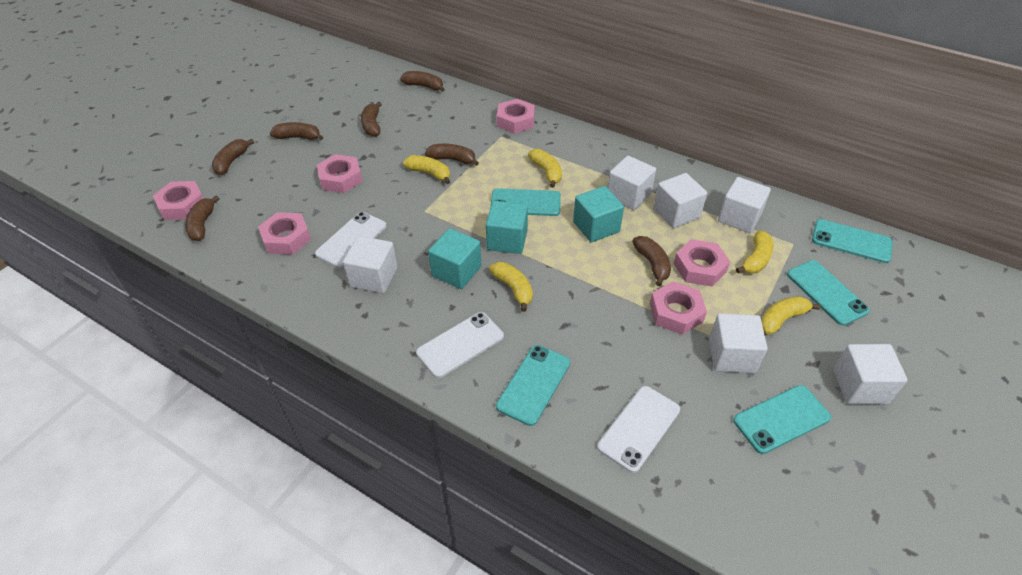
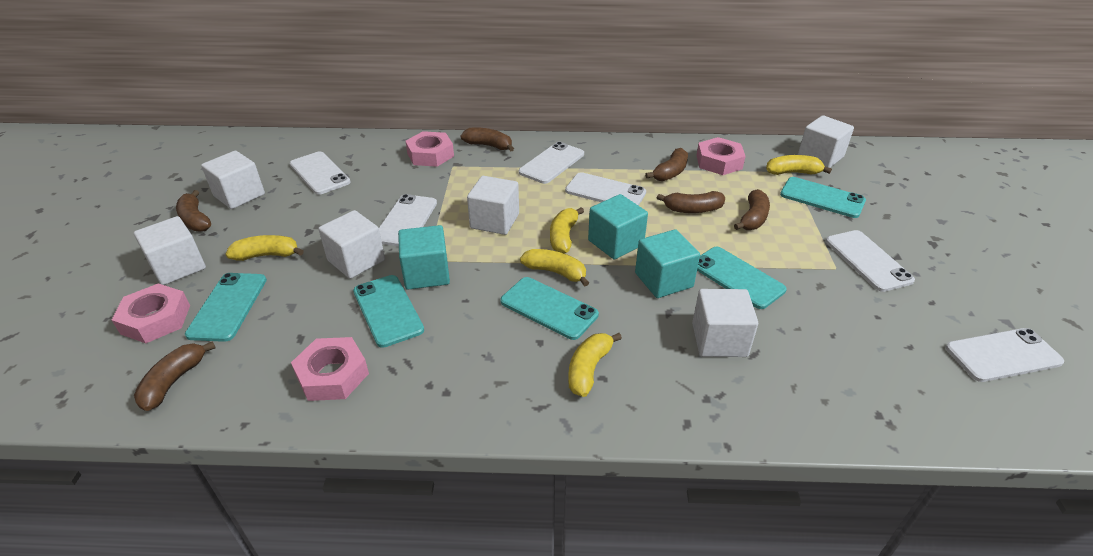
brown banana: [185,195,220,241] [212,139,254,175] [270,122,323,140] [361,102,382,137] [400,71,445,92] [425,144,479,166] [632,236,671,286] = 7 -> [134,341,216,411] [176,190,211,232] [461,127,514,151] [645,148,688,181] [657,191,725,213] [734,189,770,230] = 6
pink nut: [153,181,204,220] [258,212,311,255] [317,154,363,193] [497,98,535,134] [650,281,707,335] [674,239,730,287] = 6 -> [112,283,190,343] [291,337,369,401] [405,131,454,167] [696,137,746,175] = 4
white phone: [315,212,387,268] [416,312,504,378] [597,386,680,473] = 3 -> [290,151,350,195] [379,194,437,246] [519,142,584,184] [565,172,646,206] [826,230,915,292] [946,328,1064,382] = 6

